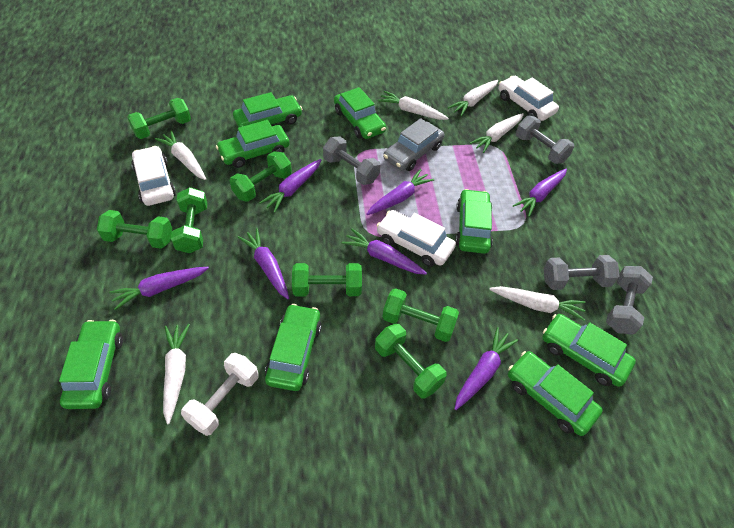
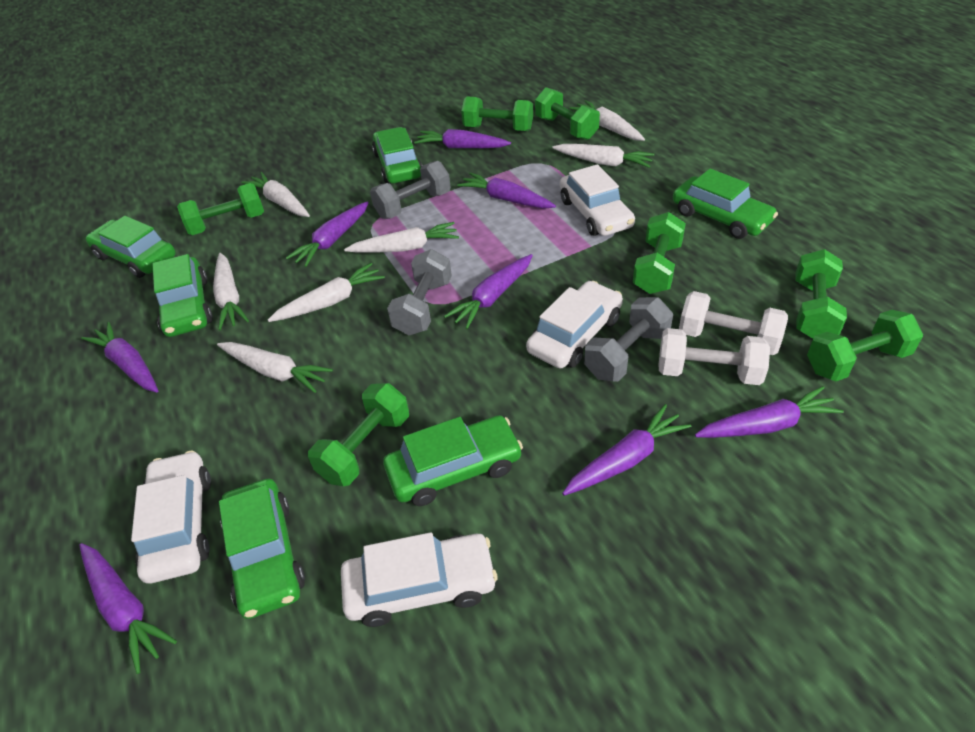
green car: [59,320,123,409] [216,120,290,168] [233,92,302,128] [265,304,322,391] [334,87,386,139] [455,189,493,254] [508,351,603,436] [542,314,636,387] = 8 -> [85,216,176,278] [153,254,213,337] [219,479,305,619] [372,127,422,183] [383,415,523,506] [673,168,778,239] = 6
grey car: [383,118,444,171] = 1 -> none = 0
grey dumbbell: [323,136,380,185] [516,116,574,164] [544,255,619,290] [606,266,653,335] = 4 -> [370,161,451,219] [387,249,452,335] [584,297,673,382] = 3
purple carrot: [109,267,209,310] [238,228,289,299] [259,159,321,213] [342,229,427,275] [366,169,434,215] [455,327,518,410] [513,168,567,217] = 7 -> [80,543,177,674] [81,322,158,393] [286,202,369,267] [414,129,511,148] [444,254,533,329] [457,173,556,209] [562,404,691,496] [695,386,844,438] = 8
white car: [131,146,176,206] [377,210,456,267] [498,76,559,121] = 3 -> [131,451,211,584] [341,532,497,627] [526,281,623,368] [560,164,635,236] = 4
white carrot: [155,130,206,180] [163,324,190,424] [377,91,449,120] [448,80,498,116] [470,113,524,153] [489,286,586,321] = 6 -> [213,253,249,330] [217,342,333,393] [242,172,310,217] [268,263,385,322] [344,222,459,253] [552,144,655,168] [569,100,645,141] = 7
white dumbbell: [181,353,259,436] = 1 -> [659,328,770,385] [679,291,788,355] = 2

